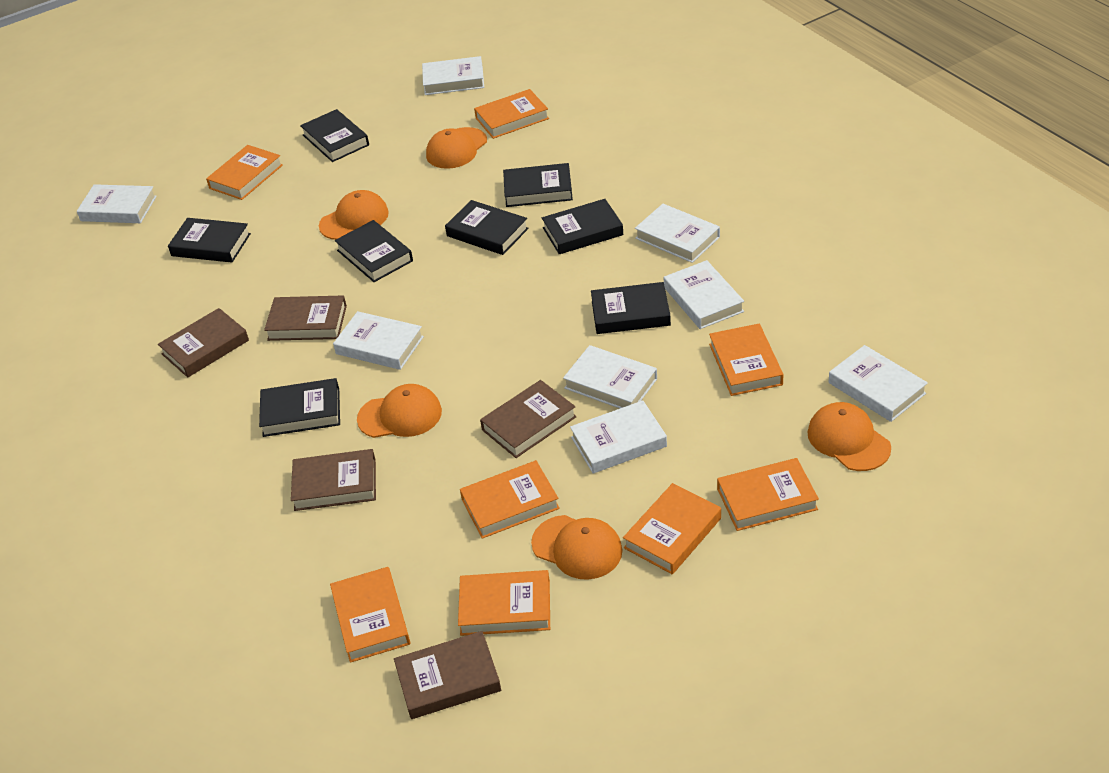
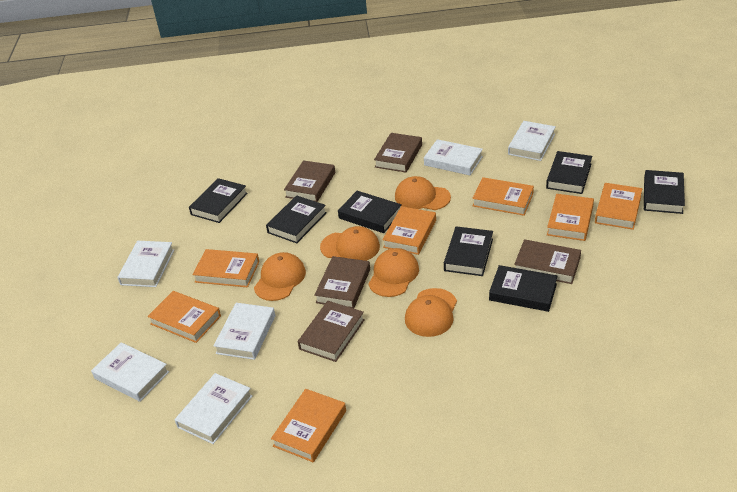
black book: [168,218,251,263] [259,378,340,437] [300,109,369,162] [335,220,413,282] [445,200,529,255] [503,163,573,207] [542,199,623,254] [591,282,671,334] = 8 -> [189,178,248,223] [266,195,327,243] [338,191,402,233] [444,226,493,276] [489,265,557,312] [546,151,592,194] [644,170,685,214] = 7
orange book: [206,145,283,200] [330,567,410,663] [458,570,550,636] [460,460,560,539] [474,89,549,139] [623,483,721,574] [709,324,783,396] [717,458,819,531] = 8 -> [148,291,221,343] [192,249,259,288] [271,389,346,462] [382,206,436,255] [472,177,534,216] [547,194,594,241] [595,183,642,230] = 7
white book: [77,184,157,223] [333,311,424,370] [422,56,484,95] [563,345,657,408] [570,400,667,474] [635,204,720,263] [664,260,744,329] [829,345,928,422] = 8 -> [91,342,169,402] [117,241,174,287] [175,373,252,444] [214,303,275,360] [424,139,483,175] [508,121,556,161] = 6

